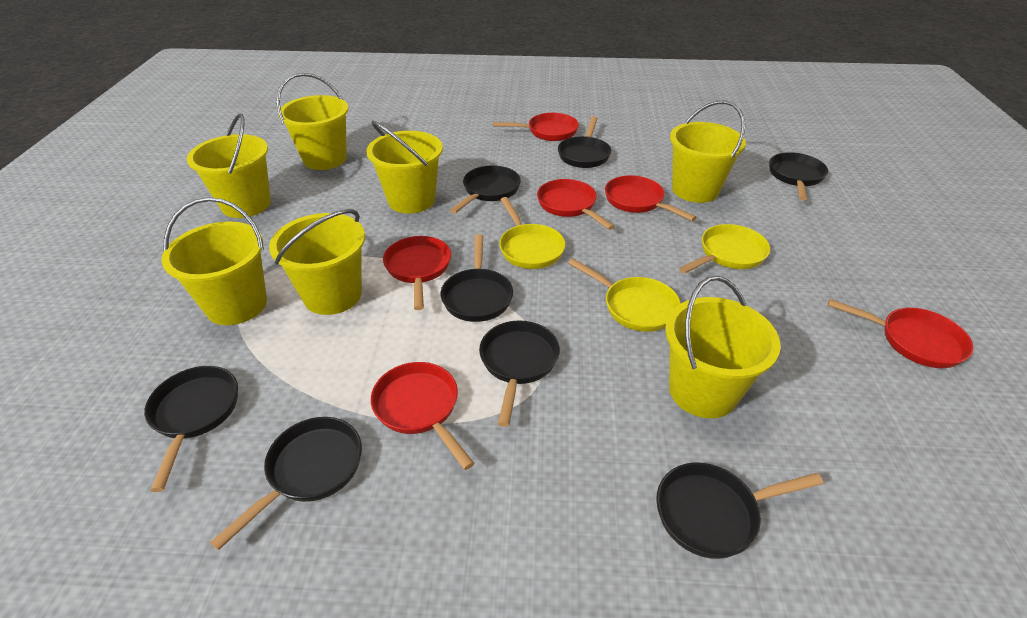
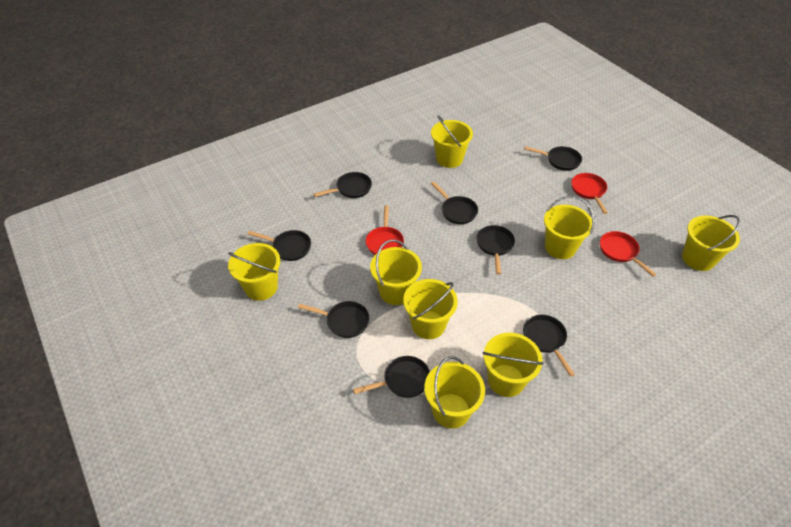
red pan: [371,362,475,470] [383,236,451,310] [493,113,579,141] [537,179,615,230] [605,175,696,221] [828,299,973,368] = 6 -> [366,205,404,255] [571,173,608,214] [600,231,657,277] = 3
yellow bucket: [161,197,267,325] [187,113,271,218] [269,209,365,315] [276,73,348,170] [366,120,443,213] [665,276,781,418] [670,101,746,203] = 7 -> [228,243,280,301] [370,240,422,305] [403,279,458,339] [424,356,485,429] [431,115,473,168] [483,333,544,397] [544,196,595,259] [682,215,740,271] = 8
yellow pan: [499,197,565,269] [568,259,681,332] [679,224,770,274] = 3 -> none = 0

